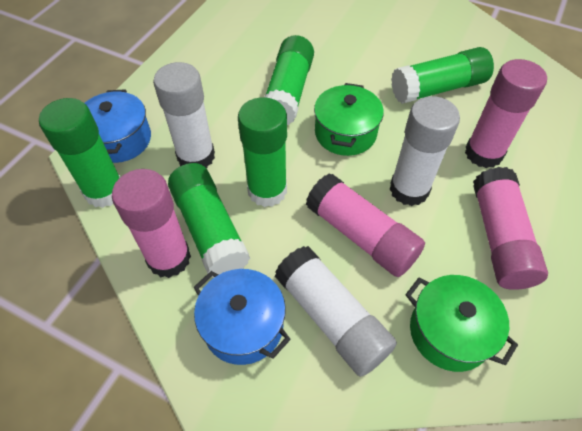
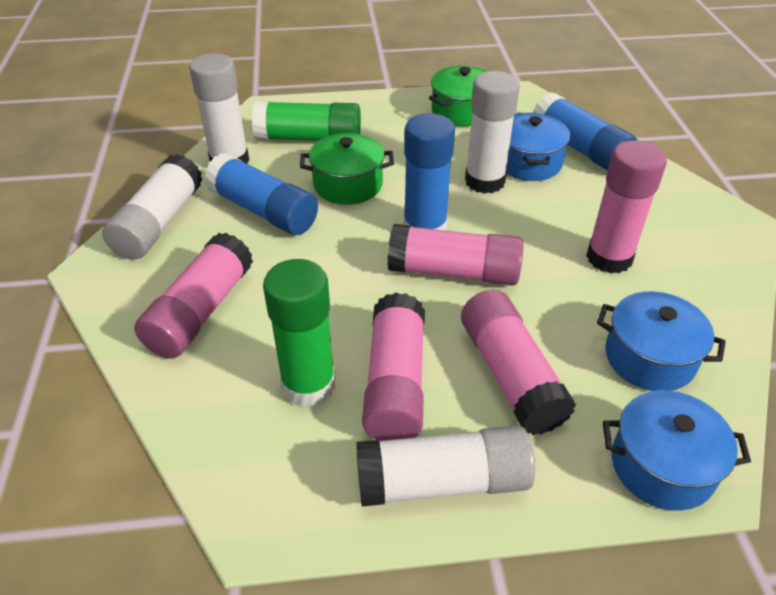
blue glue stick: none = 0 -> [204,153,318,235] [404,113,455,231] [533,92,637,171] = 3
blue pot: [85,89,151,163] [194,269,291,365] = 2 -> [506,113,570,181] [597,291,726,391] [603,390,751,511] = 3
green glue stick: [39,98,120,208] [168,163,250,278] [238,97,287,207] [264,35,314,125] [391,47,494,104] = 5 -> [252,101,361,141] [263,259,335,407] = 2
pink glue stick: [112,169,191,278] [306,173,425,277] [465,59,547,168] [473,167,548,290] = 4 -> [134,233,253,359] [362,293,425,441] [387,224,523,286] [461,290,576,435] [586,140,667,274] = 5
white glue stick: [153,62,215,168] [275,246,397,377] [390,96,460,206] = 3 -> [102,154,203,260] [189,53,249,164] [356,425,535,507] [465,71,520,194] = 4

